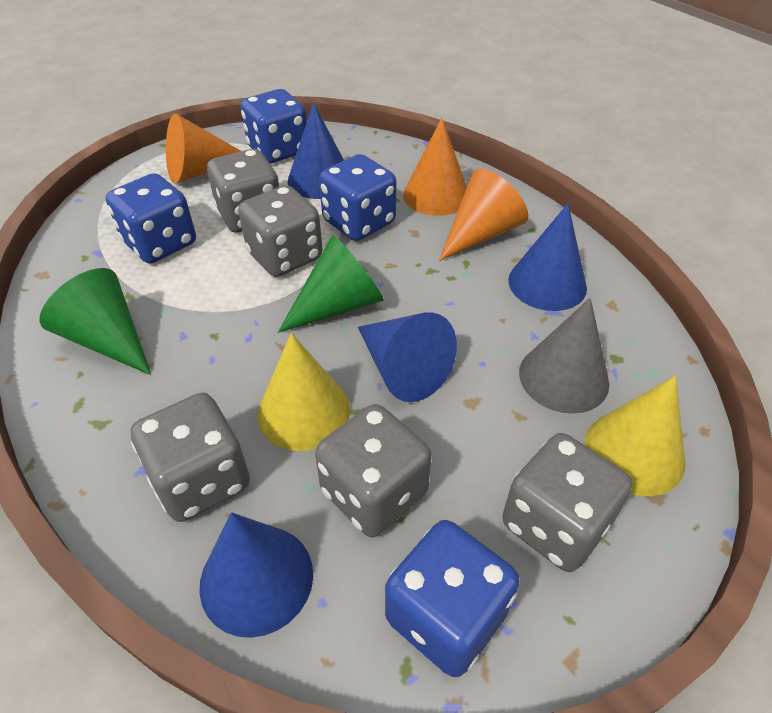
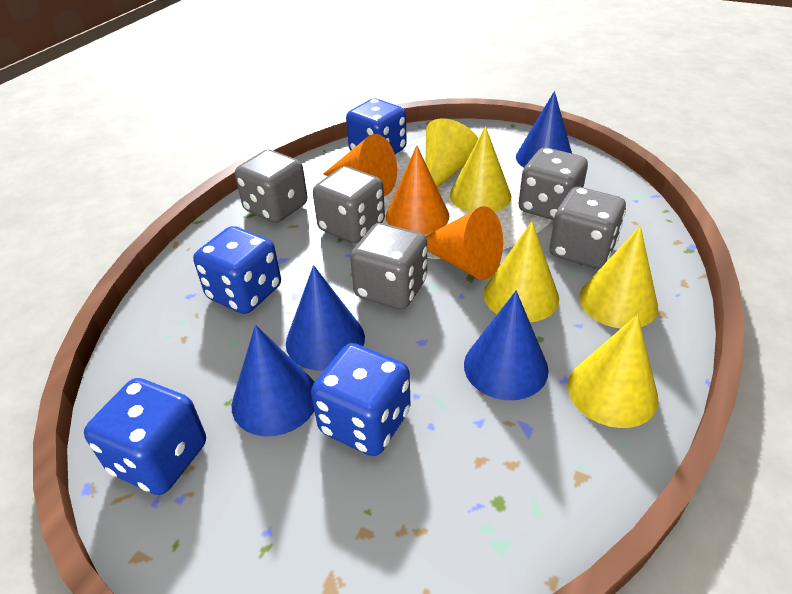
green cone: [39,268,151,375] [278,235,384,333] = 2 -> none = 0
grey cone: [519,298,609,414] = 1 -> none = 0
yellow cone: [257,333,350,451] [585,376,685,496] = 2 -> [426,118,479,188] [450,126,512,212] [484,221,559,322] [568,315,659,428] [579,226,658,329] = 5

